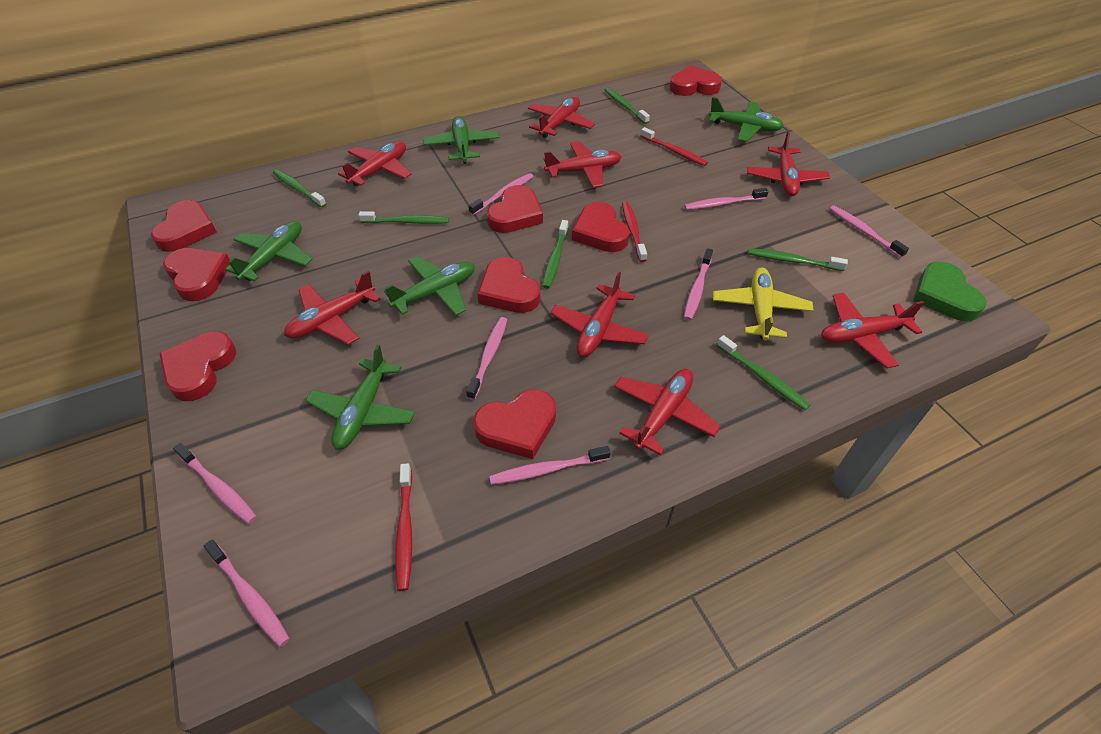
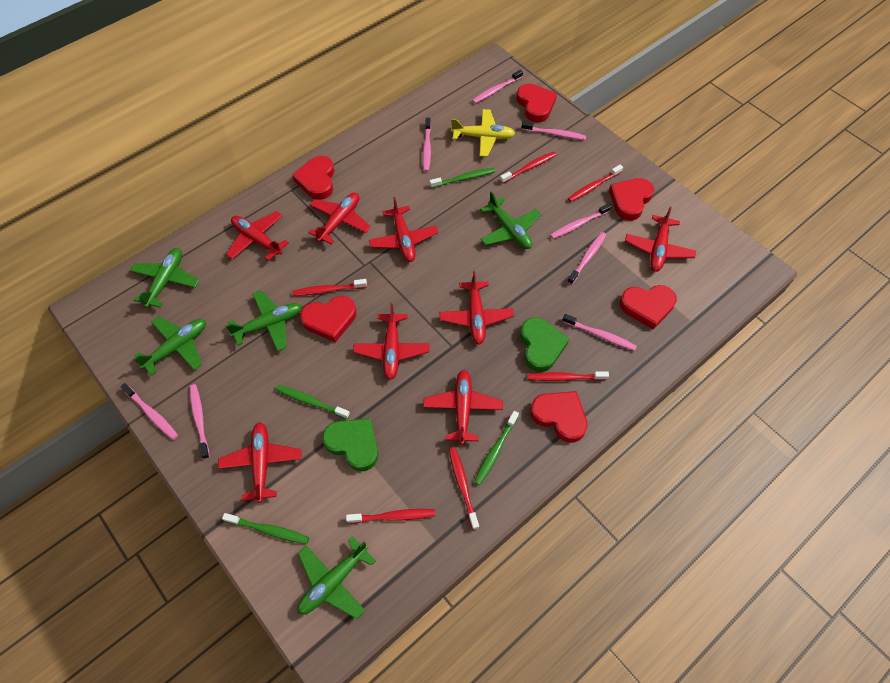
green heart: [913,262,986,321] = 1 -> [322,418,378,471] [520,317,569,372] = 2
green toothbrush: [273,169,326,208] [358,211,449,224] [542,220,569,289] [605,88,650,124] [717,335,810,410] [748,248,848,271] = 6 -> [222,513,309,544] [275,385,350,419] [430,168,495,188] [474,411,519,486] = 4
red heart: [151,200,217,252] [159,332,236,401] [163,248,230,301] [473,389,556,459] [477,257,540,313] [487,185,543,233] [572,202,630,252] [670,65,722,96] = 8 -> [292,156,334,200] [300,296,356,342] [516,84,557,122] [530,391,588,443] [609,178,654,220] [620,285,677,330] = 6
red toothbrush: [395,463,412,591] [622,201,647,262] [641,127,708,166] = 3 -> [292,279,367,296] [346,509,435,523] [449,447,479,530] [500,151,556,184] [528,371,609,381] [568,164,623,202] = 6

